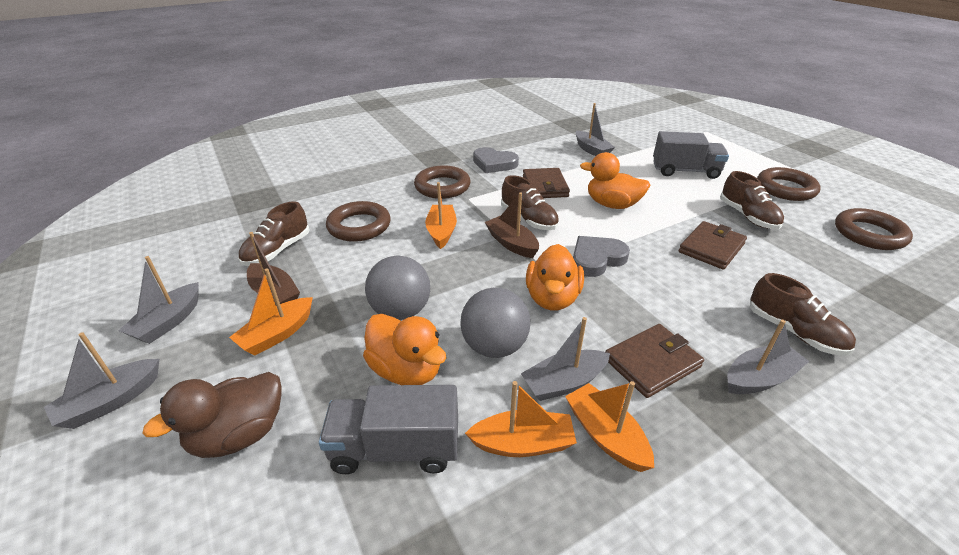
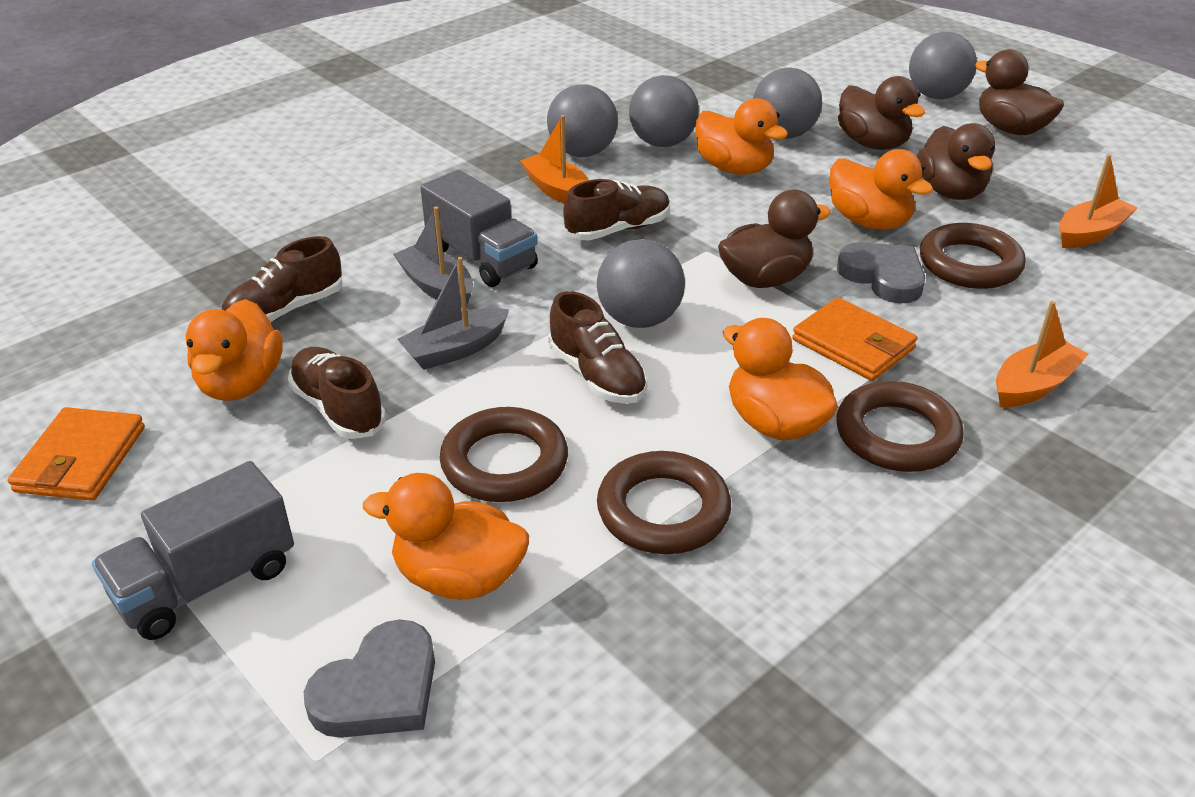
brown boat: [247,232,300,305] [485,192,539,258] = 2 -> none = 0
brown duck: [142,372,282,458] = 1 -> [718,190,831,288] [838,76,925,150] [917,123,995,200] [975,49,1064,135] = 4
brown wallet: [523,168,570,198] [605,324,704,398] [679,221,747,270] = 3 -> none = 0
grey ball: [365,256,430,320] [460,288,531,358] = 2 -> [547,85,618,157] [597,239,685,328] [629,75,699,147] [753,67,822,139] [909,32,977,99] = 5
grey boat: [44,332,159,429] [118,256,199,344] [521,317,610,401] [576,103,615,156] [727,320,810,394] = 5 -> [393,206,474,306] [397,257,509,370] = 2
orange boat: [229,268,313,356] [425,182,457,249] [465,381,577,457] [565,381,654,472] = 4 -> [520,115,589,204] [996,301,1088,407] [1059,154,1138,248] = 3
orange duck: [363,314,447,385] [526,244,584,311] [580,152,650,209] = 3 -> [186,299,283,401] [363,473,529,600] [696,98,788,175] [723,318,838,440] [830,149,933,229] = 5
orange wallet: none = 0 -> [7,407,145,501] [792,297,918,381] = 2

